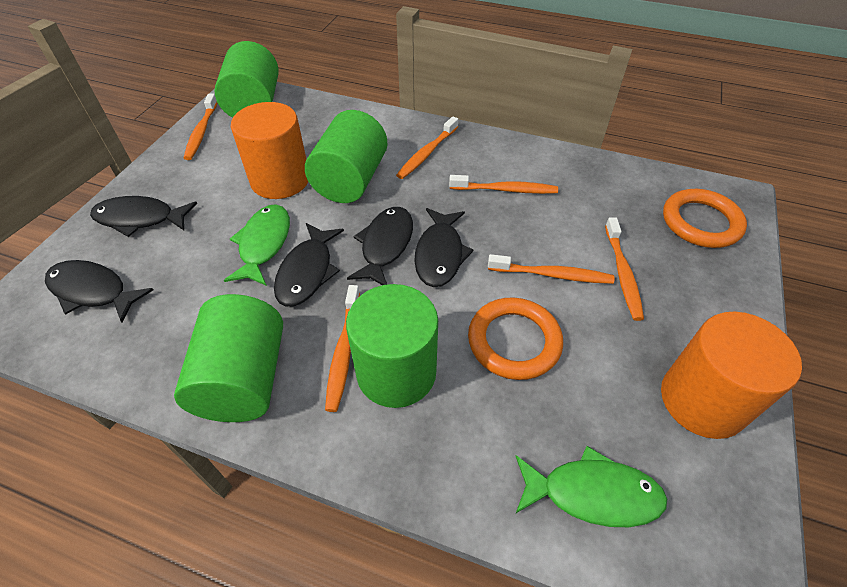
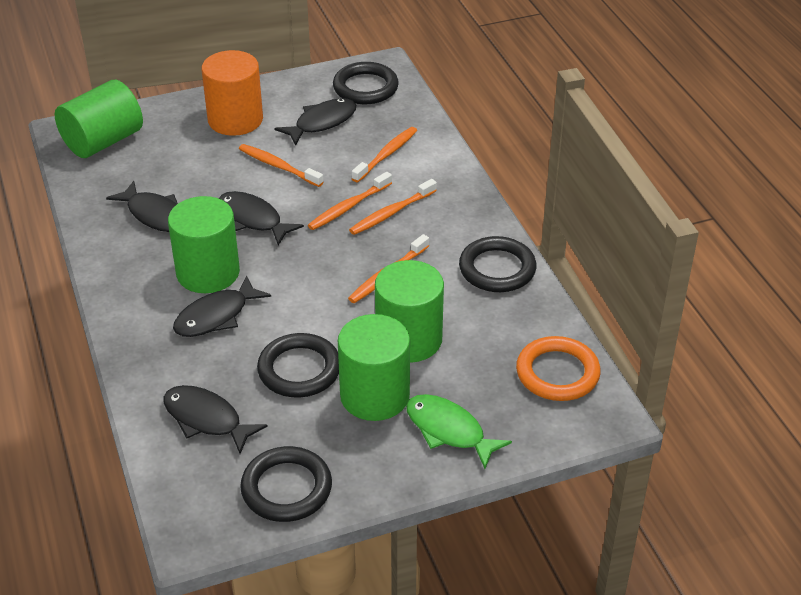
black ring: none = 0 -> [240,446,332,522] [257,333,339,398] [333,62,399,104] [459,236,536,292] = 4
green fish: [224,204,290,286] [516,446,667,527] = 2 -> [406,394,512,469] = 1
orange cylinder: [231,102,308,199] [661,312,802,439] = 2 -> [201,50,263,136] = 1
orange ring: [468,297,563,380] [663,189,747,248] = 2 -> [516,336,601,401] = 1
orange toothbrush: [184,93,217,160] [325,285,360,412] [396,116,458,179] [449,175,558,194] [488,254,615,284] [605,217,644,321] = 6 -> [239,144,323,187] [308,172,392,230] [348,234,429,303] [349,179,437,235] [351,127,417,182] = 5

